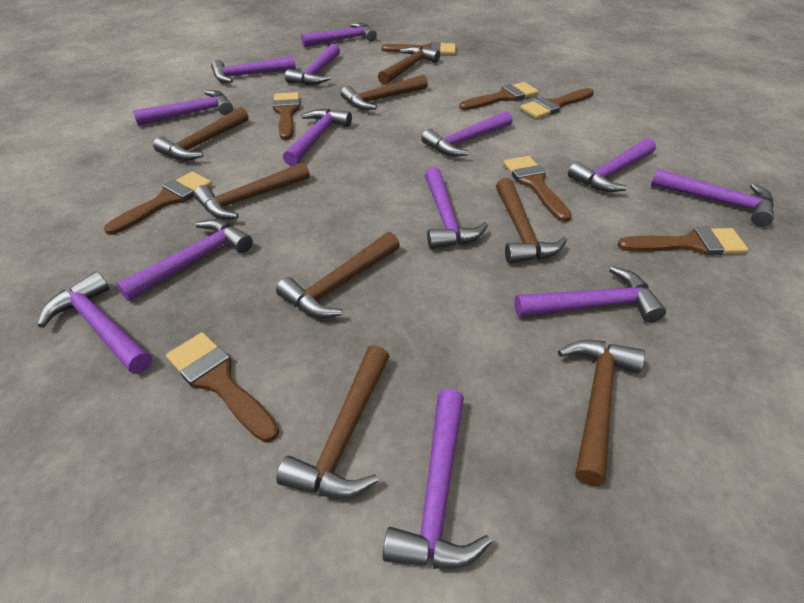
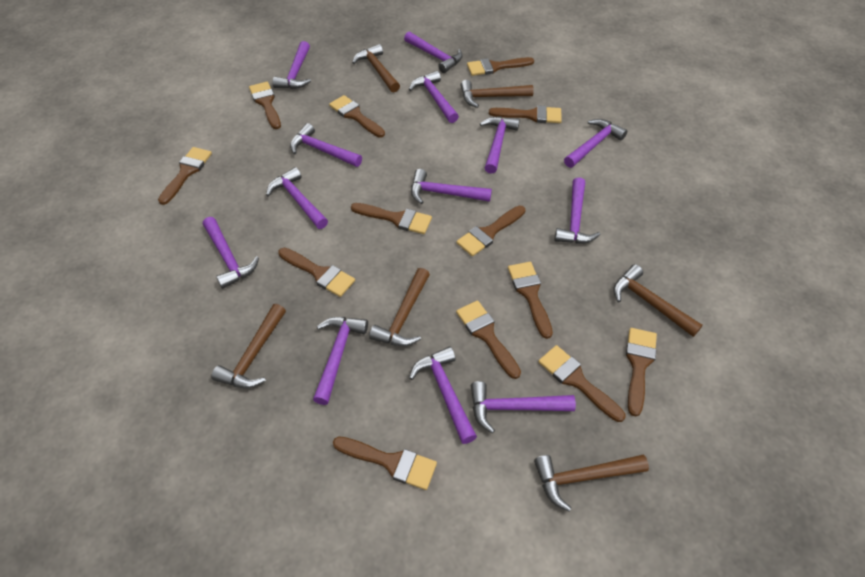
brown brush: [104,172,212,235] [166,332,279,442] [273,92,300,140] [381,42,456,55] [459,82,539,110] [503,156,572,222] [520,88,594,119] [617,227,748,256] = 8 -> [158,147,212,205] [249,82,281,129] [278,248,355,297] [329,95,385,138] [333,436,437,490] [351,203,432,234] [456,205,525,256] [456,300,521,379] [467,57,534,76] [489,105,562,123] [508,262,553,339] [538,345,625,422] [626,328,657,416] = 13
brown hammer: [153,107,249,161] [194,162,310,220] [276,232,400,318] [276,345,390,499] [341,75,428,110] [378,46,440,85] [496,178,567,263] [558,340,645,486] = 8 -> [211,304,286,388] [352,44,400,92] [369,268,430,346] [461,80,534,108] [534,455,649,512] [613,264,703,337] = 6

